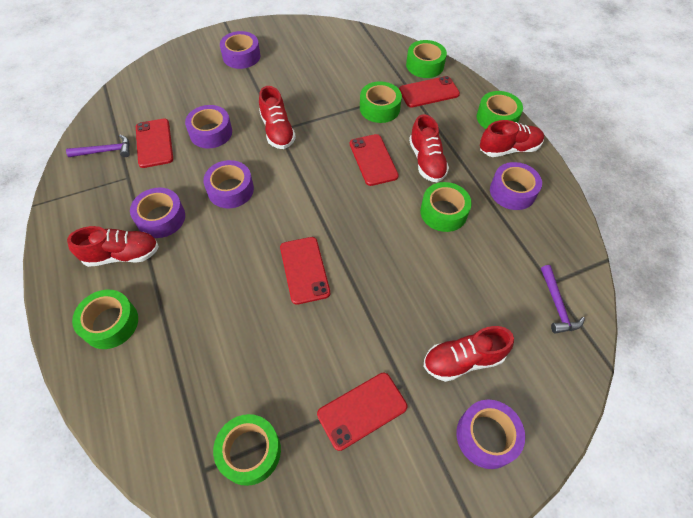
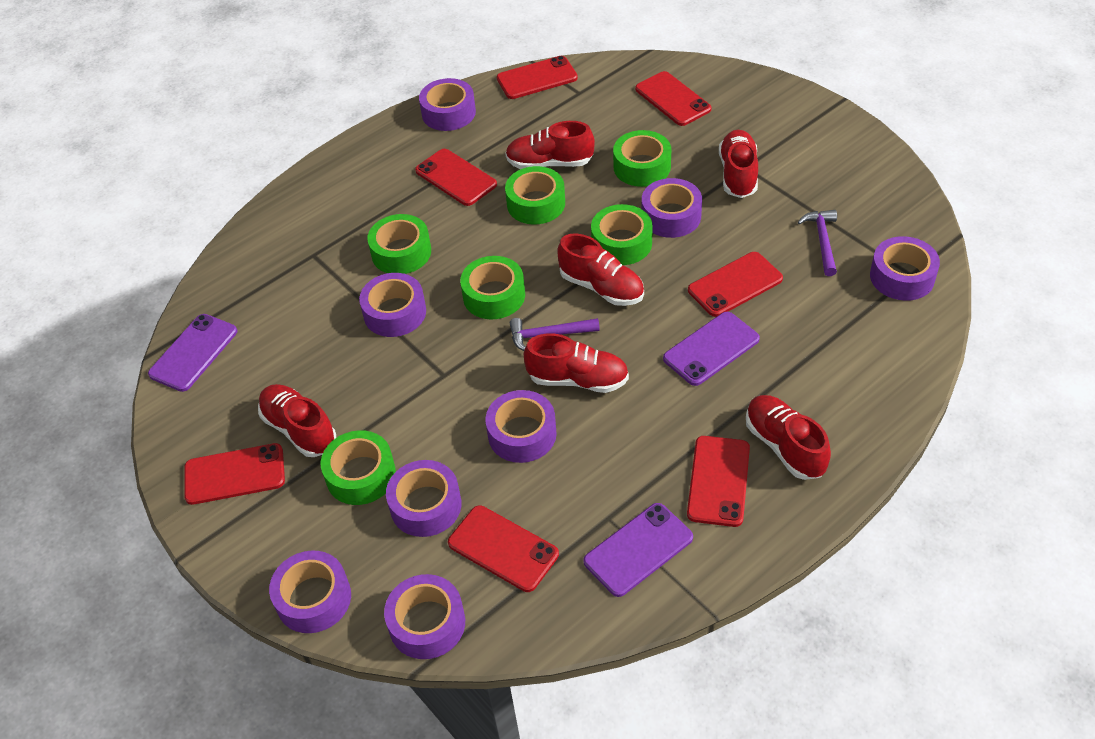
purple phone: none = 0 -> [148,314,237,392] [583,503,693,597] [663,312,760,386] = 3
purple tape: [130,188,185,238] [185,105,232,148] [203,160,254,208] [220,31,260,69] [456,400,525,469] [490,162,542,210] = 6 -> [269,551,351,633] [359,273,426,337] [384,574,465,659] [386,460,461,537] [419,78,476,131] [486,390,557,463] [642,178,702,238] [870,236,940,301] = 8
red phone: [136,119,173,168] [280,237,330,305] [317,373,407,451] [350,134,399,186] [399,76,460,108] = 5 -> [184,443,285,505] [415,149,497,206] [448,505,559,592] [497,56,578,99] [635,71,712,126] [687,436,750,527] [688,252,783,317] = 7
red shoe: [67,226,159,267] [259,86,296,149] [409,114,449,182] [424,326,514,382] [480,120,544,157] = 5 -> [258,384,336,457] [505,121,595,169] [524,333,629,393] [557,233,644,306] [719,130,758,198] [746,395,831,480] = 6

